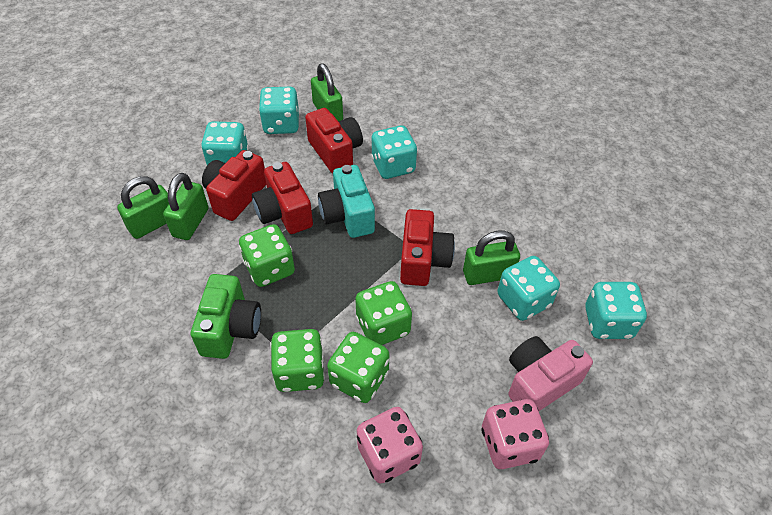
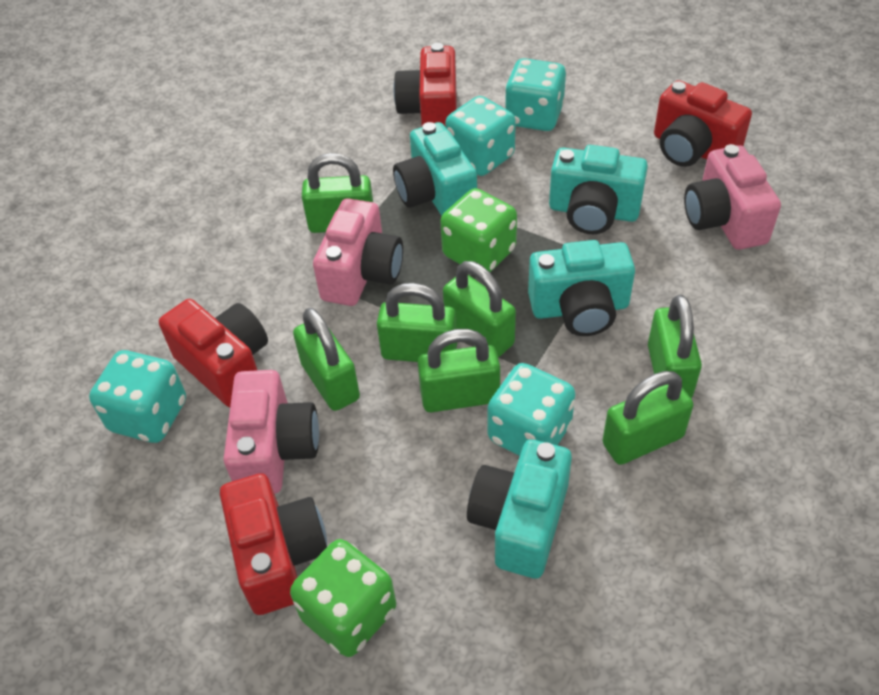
green camera: [191,274,261,359] = 1 -> none = 0
green dice: [239,224,295,287] [270,329,325,392] [327,332,390,403] [355,281,412,345] = 4 -> [290,539,396,657] [440,188,517,272] = 2
green padlock: [117,176,169,239] [163,173,209,240] [311,63,343,121] [463,230,520,285] = 4 -> [293,308,360,411] [302,153,373,233] [377,283,457,362] [418,329,500,412] [443,261,516,357] [602,371,693,465] [648,295,702,398] = 7
pink camera: [508,336,593,411] = 1 -> [223,370,319,494] [313,198,403,306] [684,144,781,250] = 3
pink dice: [357,407,423,484] [482,399,549,469] = 2 -> none = 0
turquoise camera: [318,165,375,238] = 1 -> [393,122,477,216] [467,439,572,579] [528,240,635,336] [549,145,648,234] = 4
turquoise dice: [201,121,249,165] [259,87,300,134] [371,126,417,179] [497,256,560,321] [585,282,647,339] = 5 -> [89,350,186,443] [445,96,516,176] [487,363,575,456] [505,58,566,131] = 4

